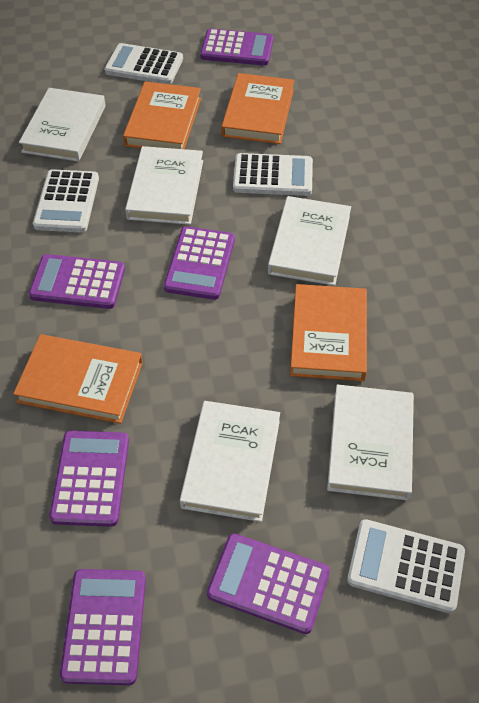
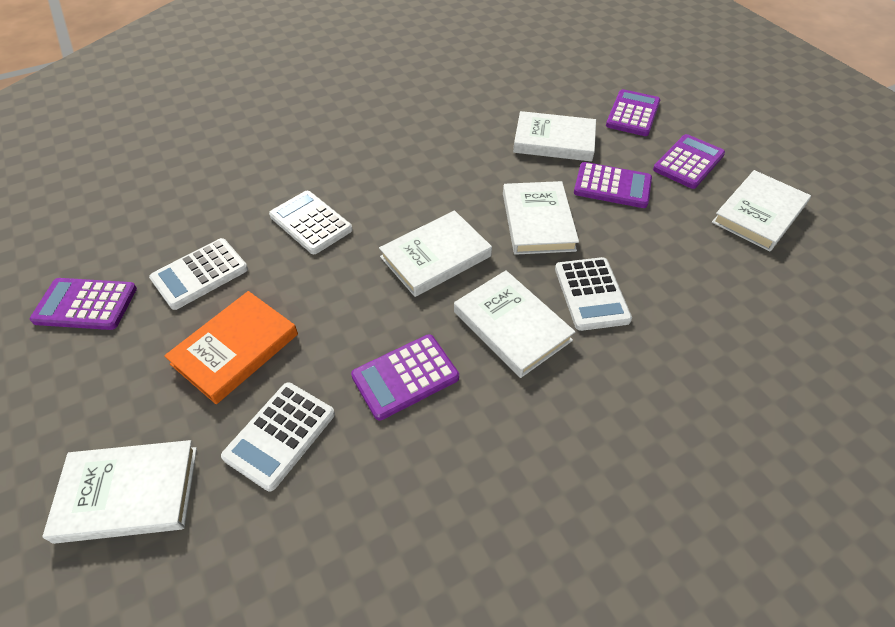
orange book: [13,334,143,424] [123,81,201,149] [221,73,294,144] [290,284,367,381] = 4 -> [164,291,298,404] = 1
purple calculator: [29,254,125,309] [49,431,129,527] [60,569,146,685] [164,227,235,300] [200,29,273,66] [207,534,330,634] = 6 -> [30,278,137,330] [351,334,459,421] [574,162,652,208] [606,89,660,136] [653,134,725,189] = 5
white book: [19,88,106,162] [125,146,203,225] [180,401,280,522] [268,196,351,286] [327,384,414,500] = 5 -> [42,440,197,544] [379,211,492,297] [454,270,575,378] [503,181,579,255] [513,111,596,162] [712,170,811,252] = 6

